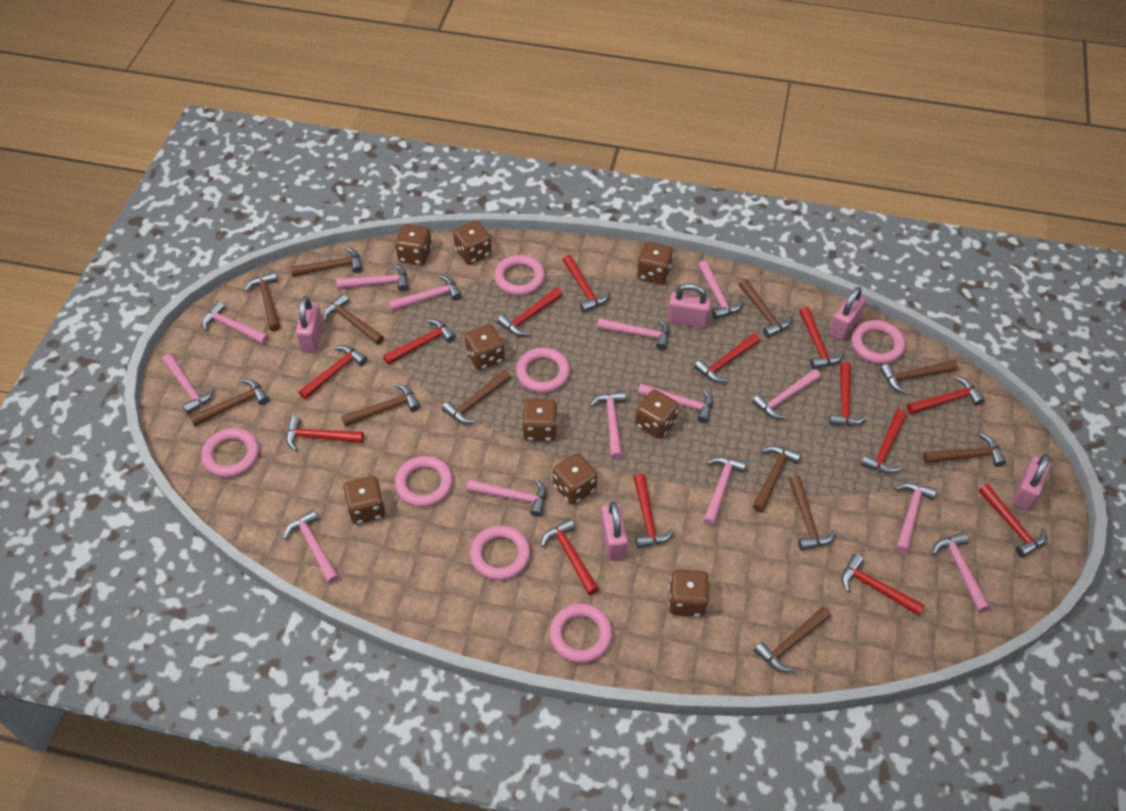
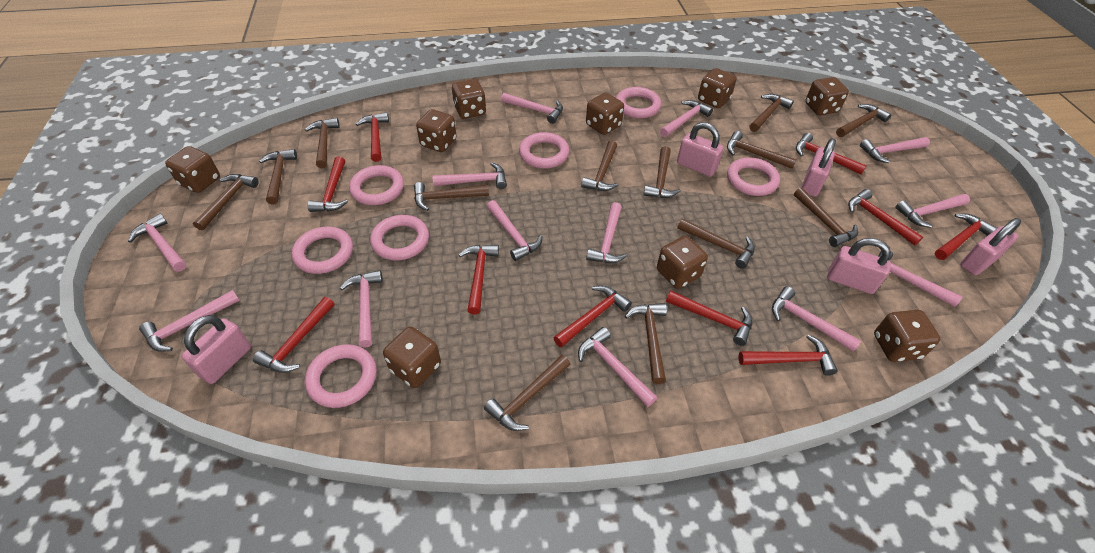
brown hammer: [190,379,269,426] [244,272,280,332] [290,247,363,277] [323,294,384,345] [341,384,420,427] [442,370,511,424] [739,279,792,338] [753,446,801,512] [754,606,831,673] [789,475,836,551] [880,360,958,394] [923,433,1006,467] = 12 -> [193,174,259,231] [259,149,297,205] [305,118,340,168] [414,182,489,211] [484,355,571,431] [581,140,618,191] [625,303,667,384] [643,146,680,198] [677,218,755,269] [727,131,797,169] [749,94,794,132] [794,187,858,247] [836,104,891,137] = 13
pink hammer: [162,354,215,414] [202,301,269,344] [283,510,339,584] [336,263,408,292] [388,275,462,311] [467,479,546,517] [589,391,626,459] [597,318,669,350] [638,384,713,423] [698,260,744,319] [703,457,747,526] [752,369,821,419] [895,483,937,553] [932,532,990,612] = 14 -> [128,214,186,272] [139,290,240,352] [340,270,383,348] [432,162,507,189] [487,200,542,261] [501,93,563,124] [578,327,657,407] [586,202,627,263] [660,100,713,137] [772,286,861,352] [860,137,930,163] [879,250,962,307] [895,194,970,228] = 13
red hammer: [286,416,364,451] [298,345,367,400] [383,319,456,365] [497,288,563,336] [541,519,599,595] [563,255,610,312] [633,473,674,548] [694,333,760,383] [799,307,844,369] [829,362,867,426] [842,554,925,616] [861,410,906,474] [907,376,984,415] [978,484,1047,558] = 14 -> [253,297,335,373] [308,156,348,212] [356,112,389,162] [459,245,499,315] [554,286,632,348] [666,290,753,346] [738,334,838,376] [796,133,867,174] [848,189,923,245] [935,214,997,260] = 10

